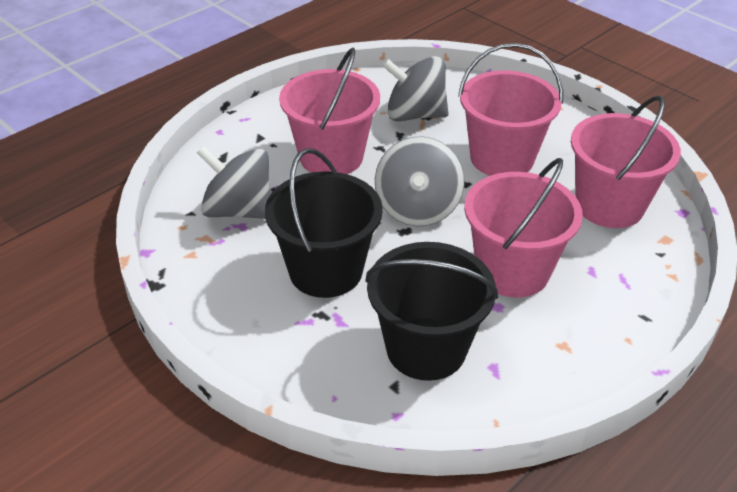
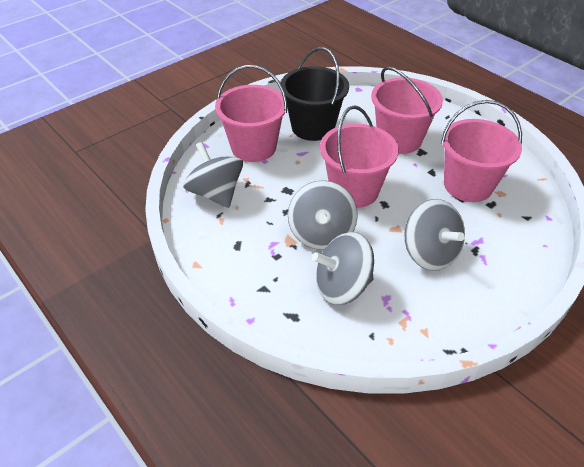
black bucket: [265,148,383,298] [365,242,498,381] = 2 -> [280,47,349,141] = 1
grey spinning top: [197,146,270,219] [375,136,464,226] [382,56,449,121] = 3 -> [183,142,243,208] [288,180,358,250] [312,232,374,305] [405,199,465,271] = 4

